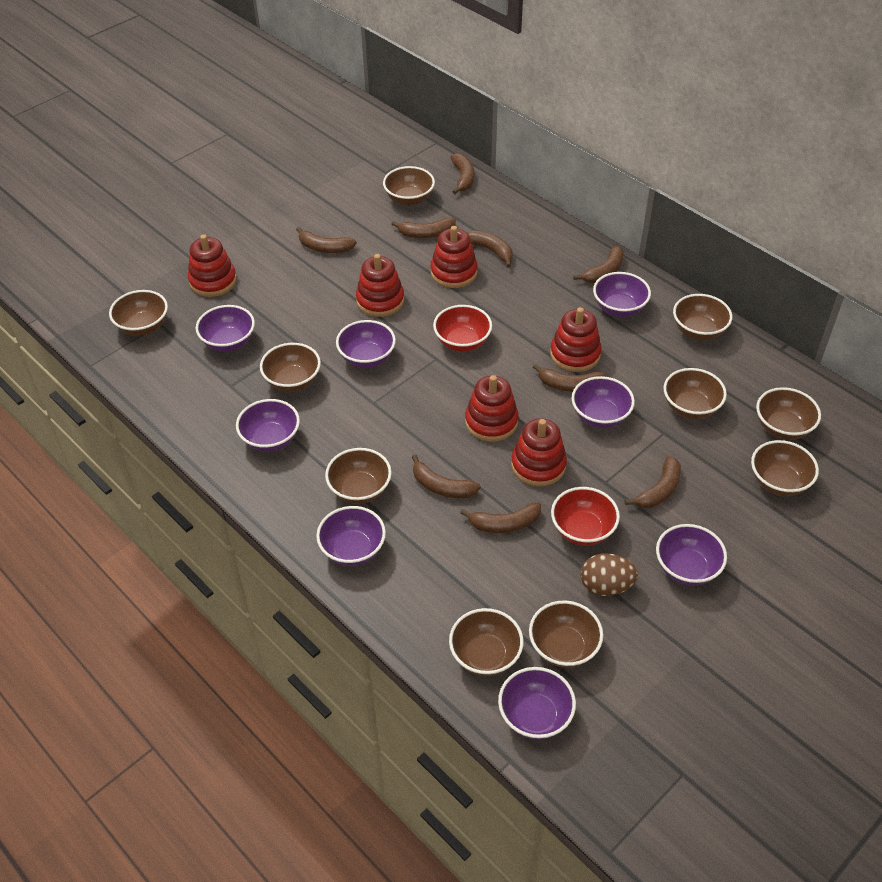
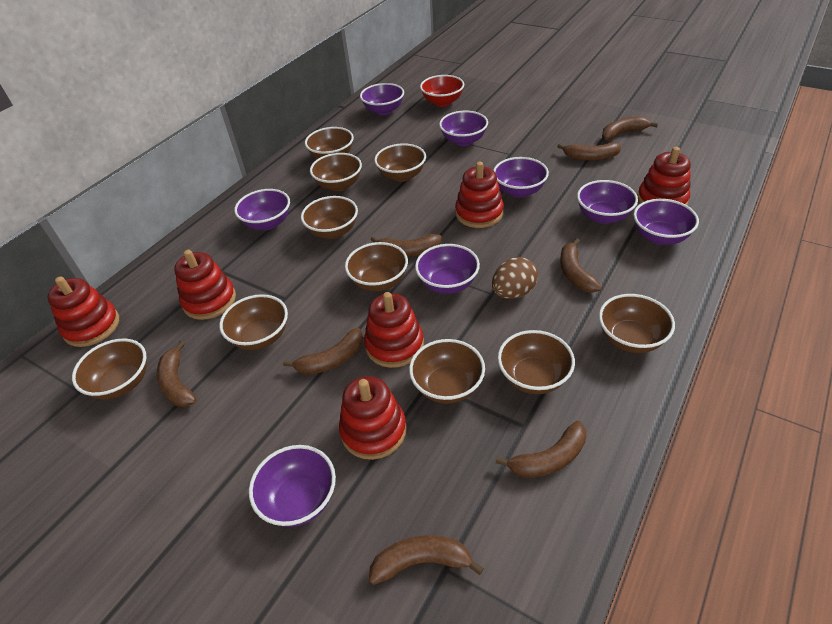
brown banana: [296,227,357,253] [391,217,456,238] [412,454,481,498] [450,153,474,194] [460,502,541,533] [466,230,513,268] [533,364,606,392] [573,246,624,283] [625,456,681,508] = 9 -> [157,341,197,407] [283,328,363,375] [369,535,484,585] [370,234,442,256] [496,421,586,478] [557,142,621,161] [560,238,602,293] [602,116,658,140] = 8
red bowl: [433,305,492,352] [551,487,620,546] = 2 -> [420,75,464,107] = 1

